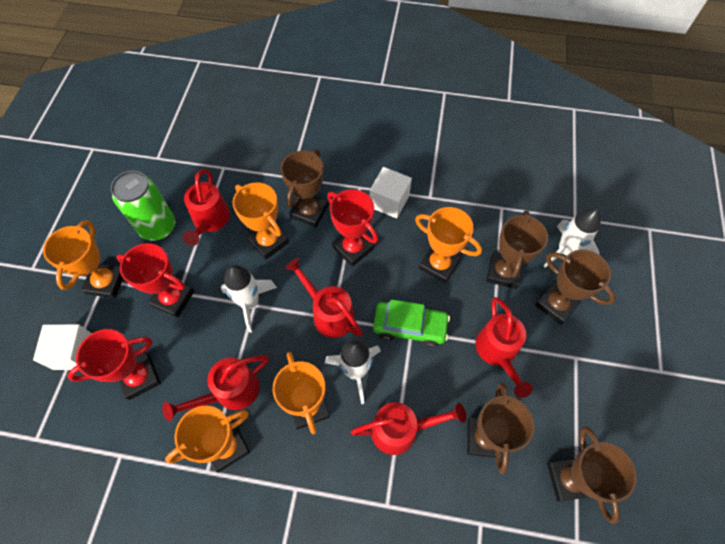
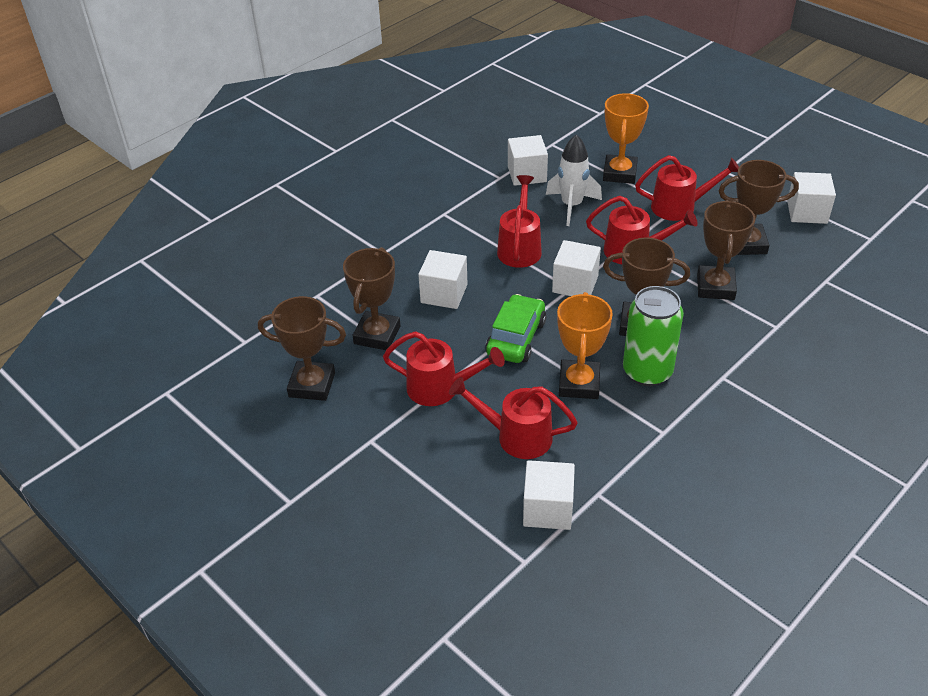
orange trophy: [43,220,123,298] [165,406,250,473] [233,182,289,260] [272,352,330,434] [415,207,482,283] = 5 -> [557,292,613,399] [603,93,649,184] = 2
red trophy: [67,329,161,400] [116,243,194,318] [327,189,378,267] = 3 -> none = 0
white cube: [33,324,92,370] [370,167,412,218] = 2 -> [418,250,468,309] [508,135,548,186] [523,460,575,530] [552,240,601,296] [787,172,836,224] = 5
white rocket: [221,265,277,333] [325,340,381,404] [544,209,601,268] = 3 -> [546,135,602,226] = 1

